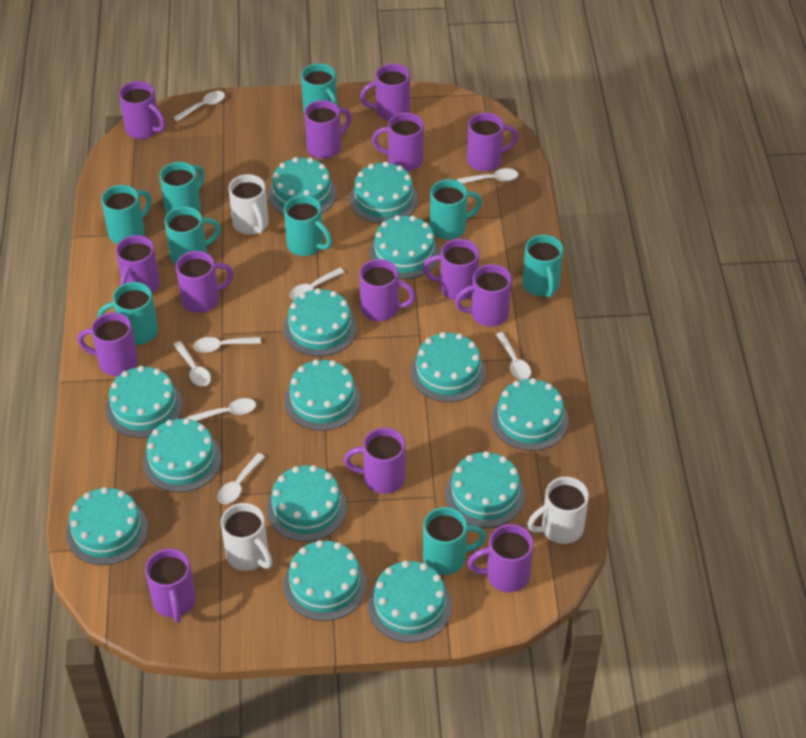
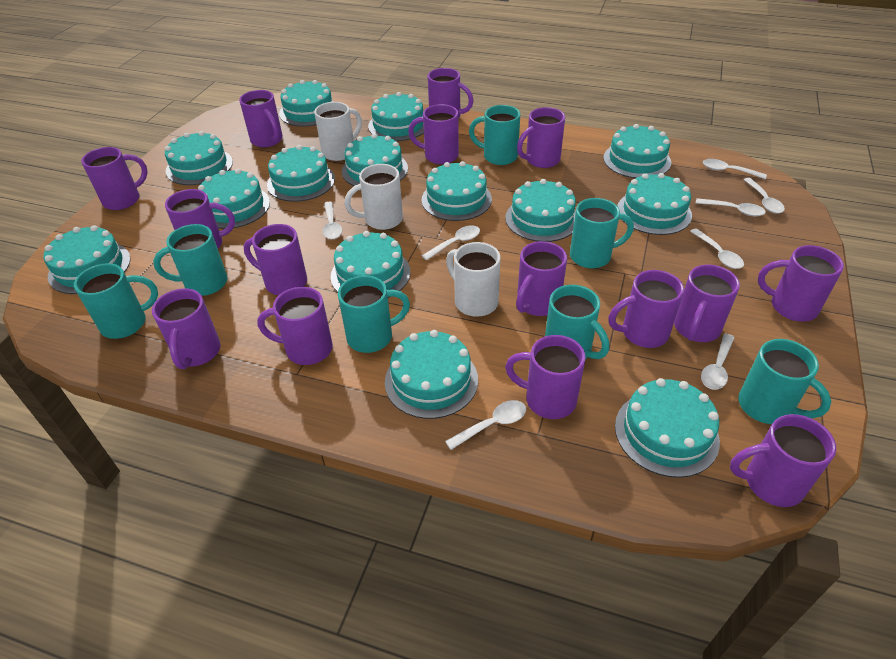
purple mug: [77,312,138,376] [116,235,160,293] [119,81,166,139] [145,549,196,623] [176,251,234,313] [305,100,352,159] [344,428,405,494] [359,259,416,321] [360,63,410,121] [372,113,424,171] [423,239,479,300] [455,264,512,327] [467,113,518,171] [468,524,534,592] = 14 -> [81,147,148,210] [152,288,221,369] [165,189,235,248] [239,90,283,147] [244,224,307,295] [257,287,333,365] [408,104,459,164] [428,68,474,119] [505,335,586,419] [516,241,567,316] [517,107,565,168] [608,270,684,348] [674,265,740,342] [730,414,836,507] [758,245,844,321] = 15
turquoise mug: [98,282,158,345] [101,185,152,244] [159,162,204,215] [165,207,221,264] [284,195,332,256] [301,63,339,114] [423,507,486,575] [430,179,482,240] [522,235,563,298] = 9 -> [74,263,158,339] [153,224,228,296] [338,275,410,353] [469,105,520,165] [545,285,609,359] [570,198,634,268] [738,339,831,424] = 7

